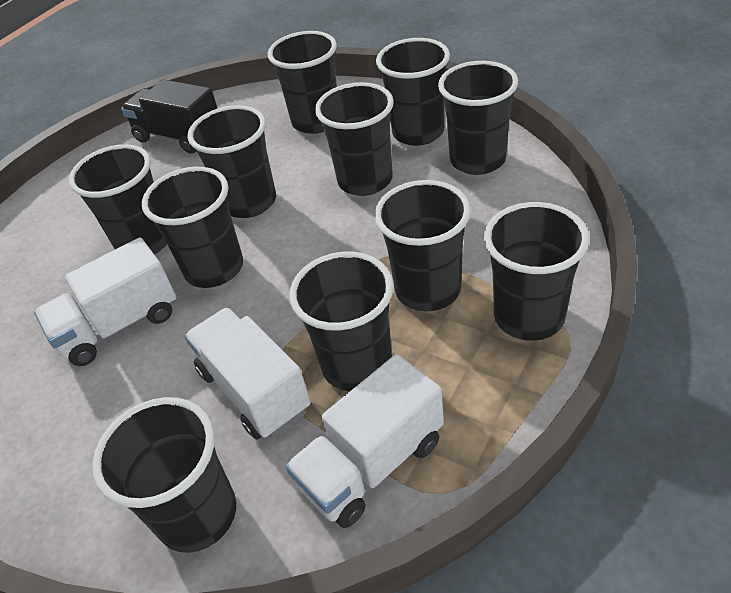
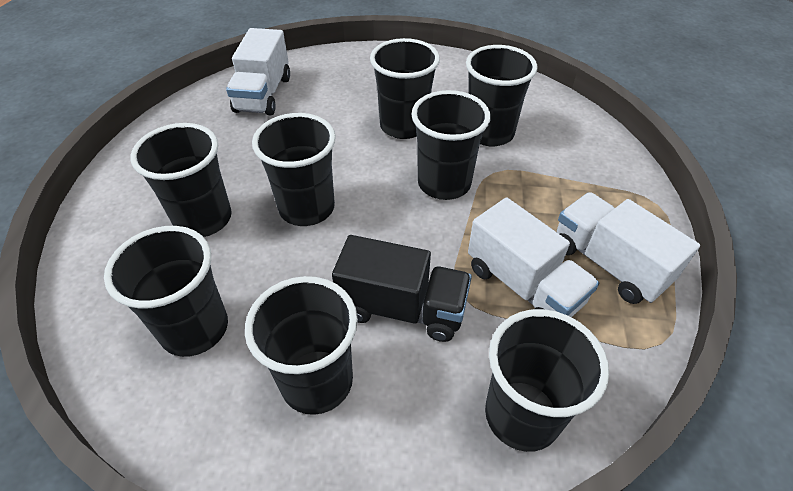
black cup: [69,144,167,255] [92,397,236,553] [142,167,243,288] [188,105,276,218] [268,31,337,134] [290,252,394,391] [315,82,394,196] [375,180,471,311] [376,38,450,146] [438,61,518,175] [484,202,589,341] = 11 -> [104,226,228,357] [131,123,232,237] [245,276,358,415] [252,113,336,226] [370,38,440,139] [411,90,491,200] [466,45,538,146] [485,309,609,452] = 8

